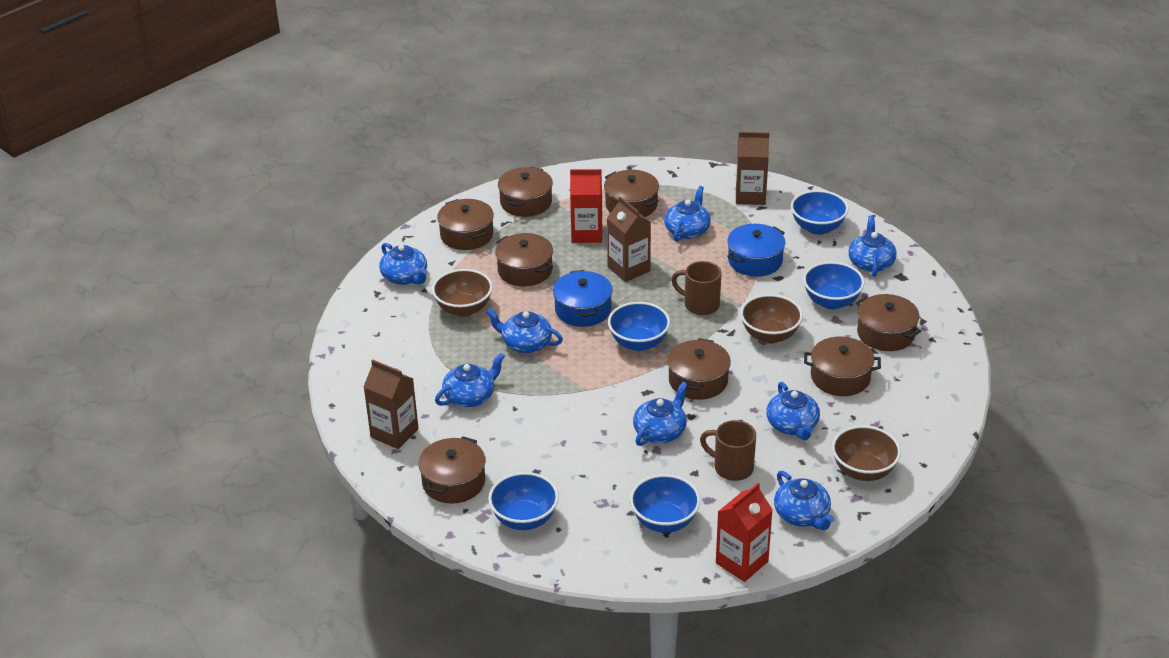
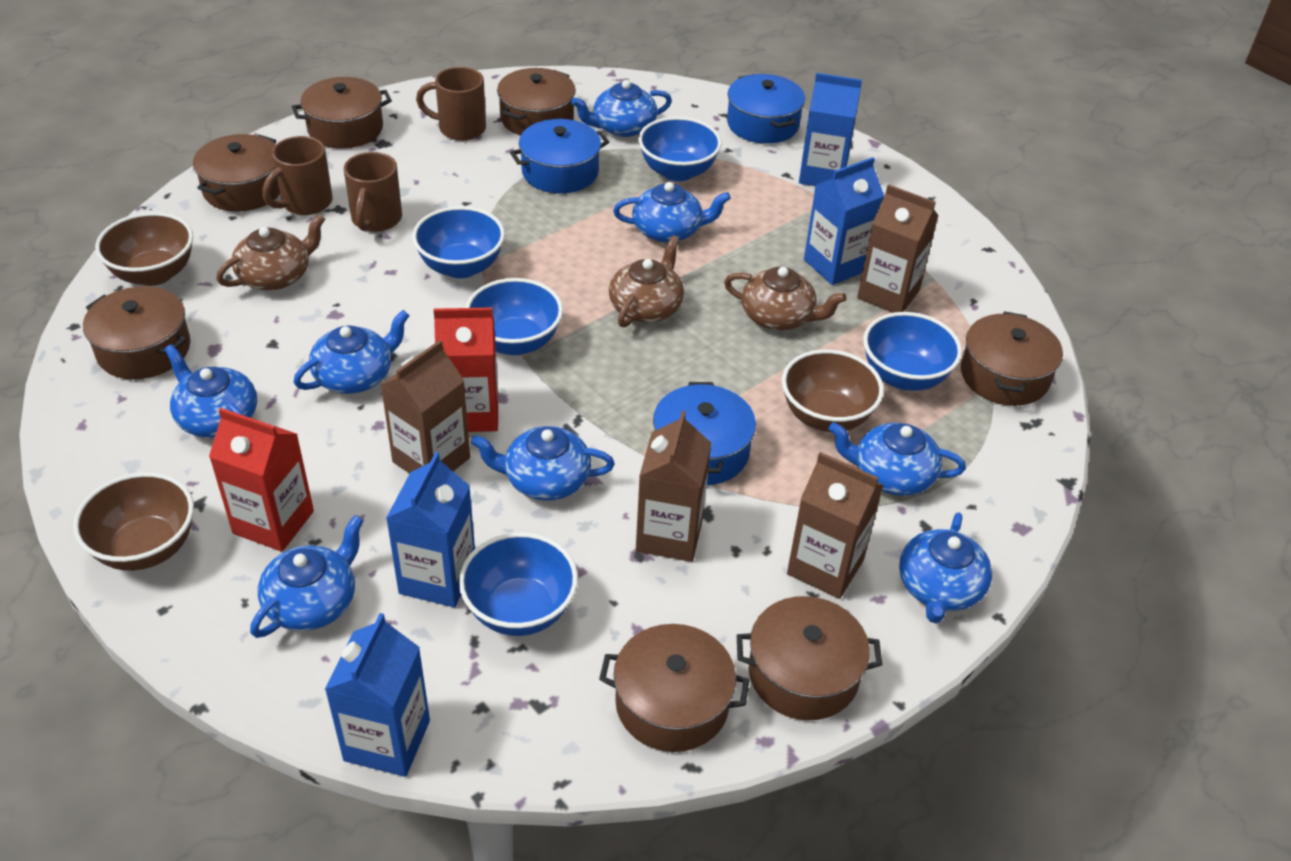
blue carton: none = 0 -> [325,613,430,777] [386,452,475,607] [799,73,862,186] [804,157,884,285] = 4
blue pot: [553,270,613,327] [727,224,785,277] = 2 -> [510,119,609,194] [653,382,756,485] [727,74,805,144] = 3
brown carton: [364,359,419,449] [607,196,651,282] [736,132,769,205] = 3 -> [381,340,470,474] [636,411,711,562] [787,452,883,599] [857,184,938,313] = 4
brown mug: [671,261,722,315] [700,420,756,481] = 2 -> [262,136,333,215] [344,152,402,232] [416,67,486,141] = 3
brown pot: [418,436,486,504] [437,199,494,250] [495,233,553,286] [498,167,553,217] [604,170,659,217] [667,338,731,400] [804,337,881,396] [856,294,921,351] = 8 -> [83,286,190,379] [193,134,280,212] [292,77,392,149] [497,68,576,135] [599,624,750,752] [737,596,882,720] [961,311,1063,406] = 7
brown teapot: none = 0 -> [216,214,325,290] [609,235,684,328] [724,267,847,330] = 3

